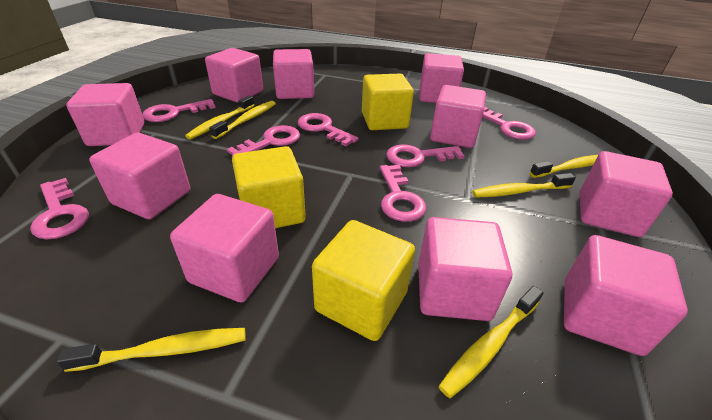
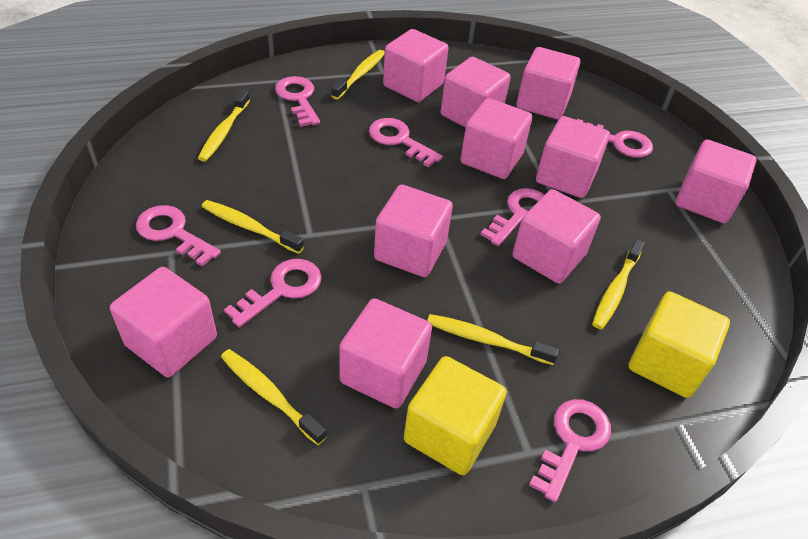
yellow cube: [232,146,306,228] [312,220,415,341] [362,74,414,130] = 3 -> [404,356,507,475] [629,291,730,398] = 2

